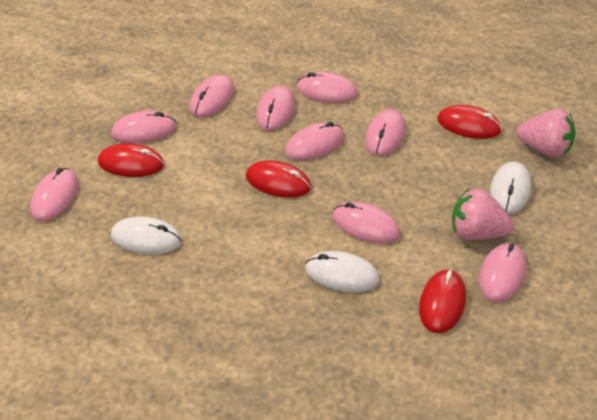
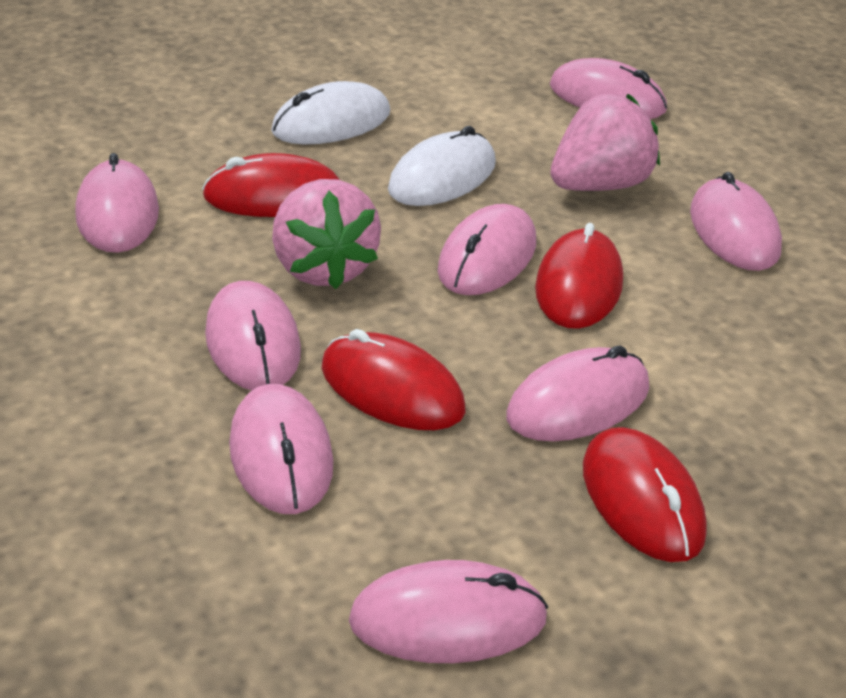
pink mouse: [30,168,79,221] [111,111,177,143] [190,75,235,117] [256,85,295,131] [285,122,344,161] [297,72,358,103] [332,202,400,244] [365,109,406,156] [479,243,526,302] = 9 -> [75,153,159,253] [205,281,301,390] [229,384,333,514] [349,560,548,663] [438,204,536,295] [506,345,649,441] [550,58,667,119] [690,172,782,271] = 8
white mouse: [111,216,182,255] [305,251,379,292] [490,162,532,214] = 3 -> [271,81,390,145] [388,126,496,206] = 2

